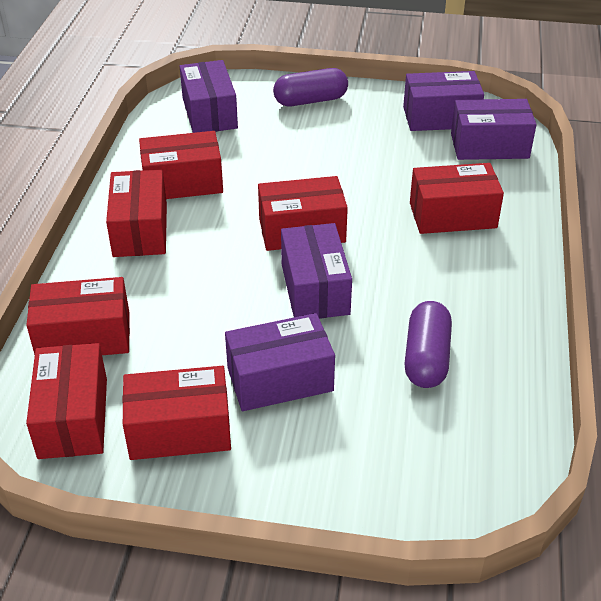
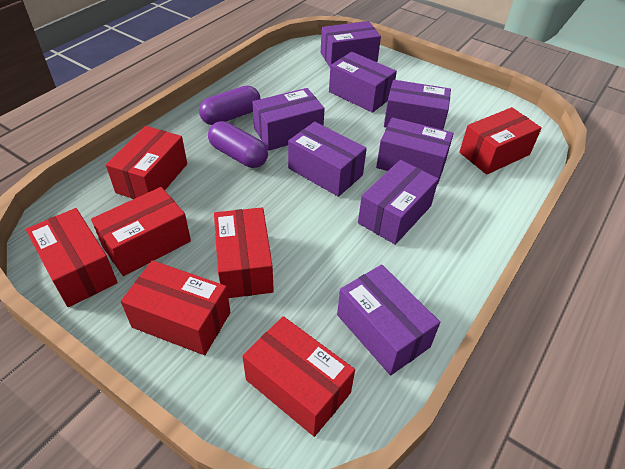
purple box: [180,60,238,133] [225,313,335,411] [281,223,352,319] [403,71,484,131] [451,99,537,160] = 5 -> [252,88,325,150] [288,122,367,197] [321,21,381,67] [329,52,397,113] [337,265,440,375] [358,160,439,245] [376,117,454,183] [384,80,451,130] = 8

